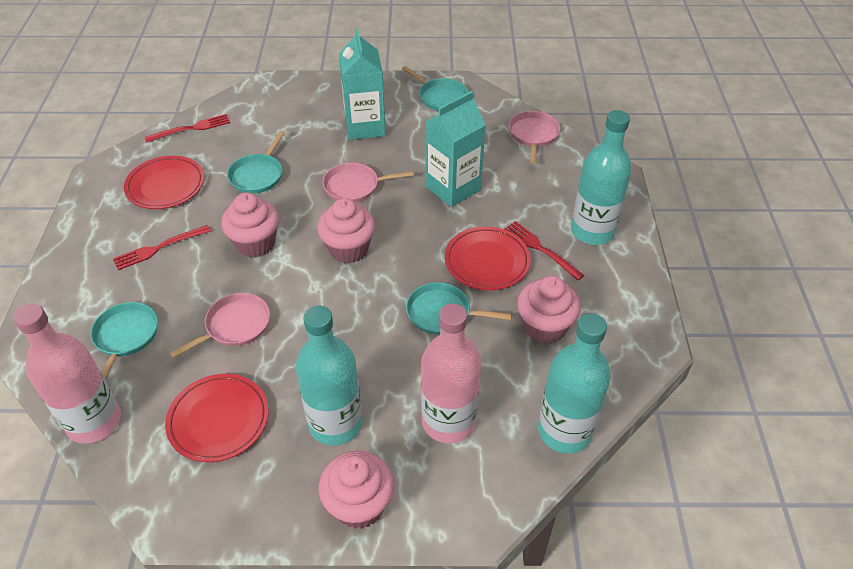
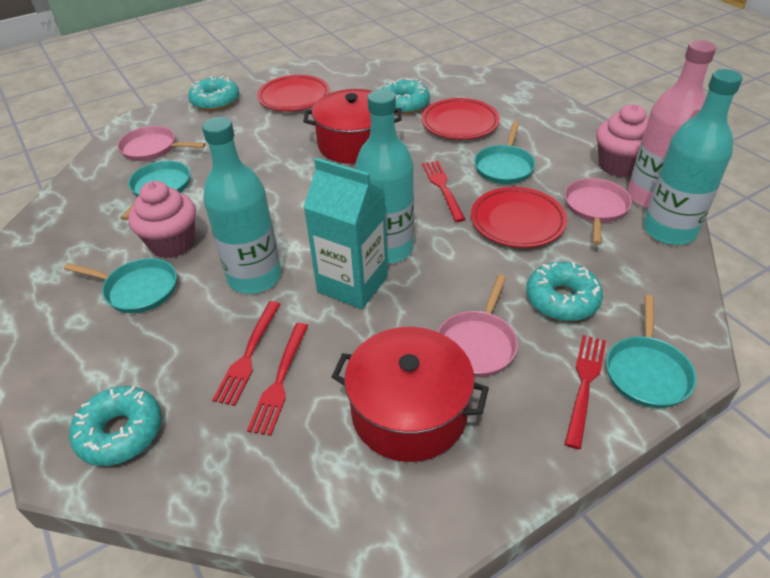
pink bottle: [14,304,121,444] [421,303,481,443] = 2 -> [628,40,716,209] = 1
pink cupcake: [221,193,279,258] [317,198,375,264] [319,451,394,529] [517,276,581,344] = 4 -> [128,181,196,258] [596,104,649,177] = 2
red fork: [113,225,211,270] [144,114,230,143] [504,221,585,281] = 3 -> [212,301,281,406] [247,323,308,436] [422,161,466,222] [565,335,606,449] = 4
red pot: none = 0 -> [303,89,402,164] [332,327,489,462] = 2
turquoise carton: [339,28,386,140] [425,91,486,207] = 2 -> [303,158,388,309] = 1
turquoise donut: none = 0 -> [69,386,162,466] [188,76,239,111] [382,78,430,114] [526,262,603,321] = 4

